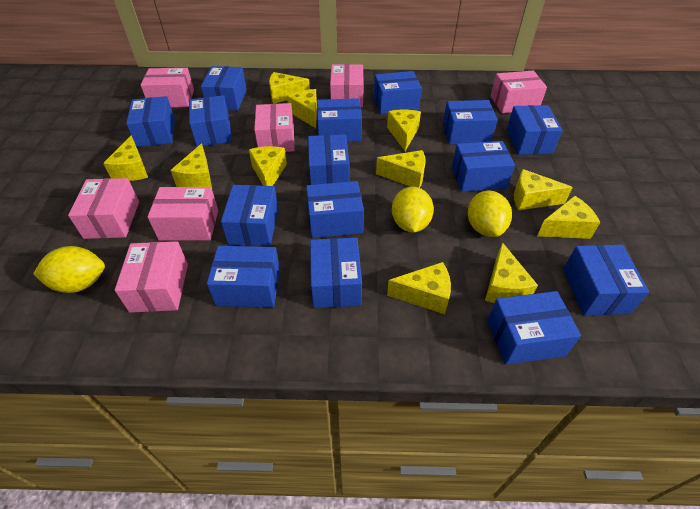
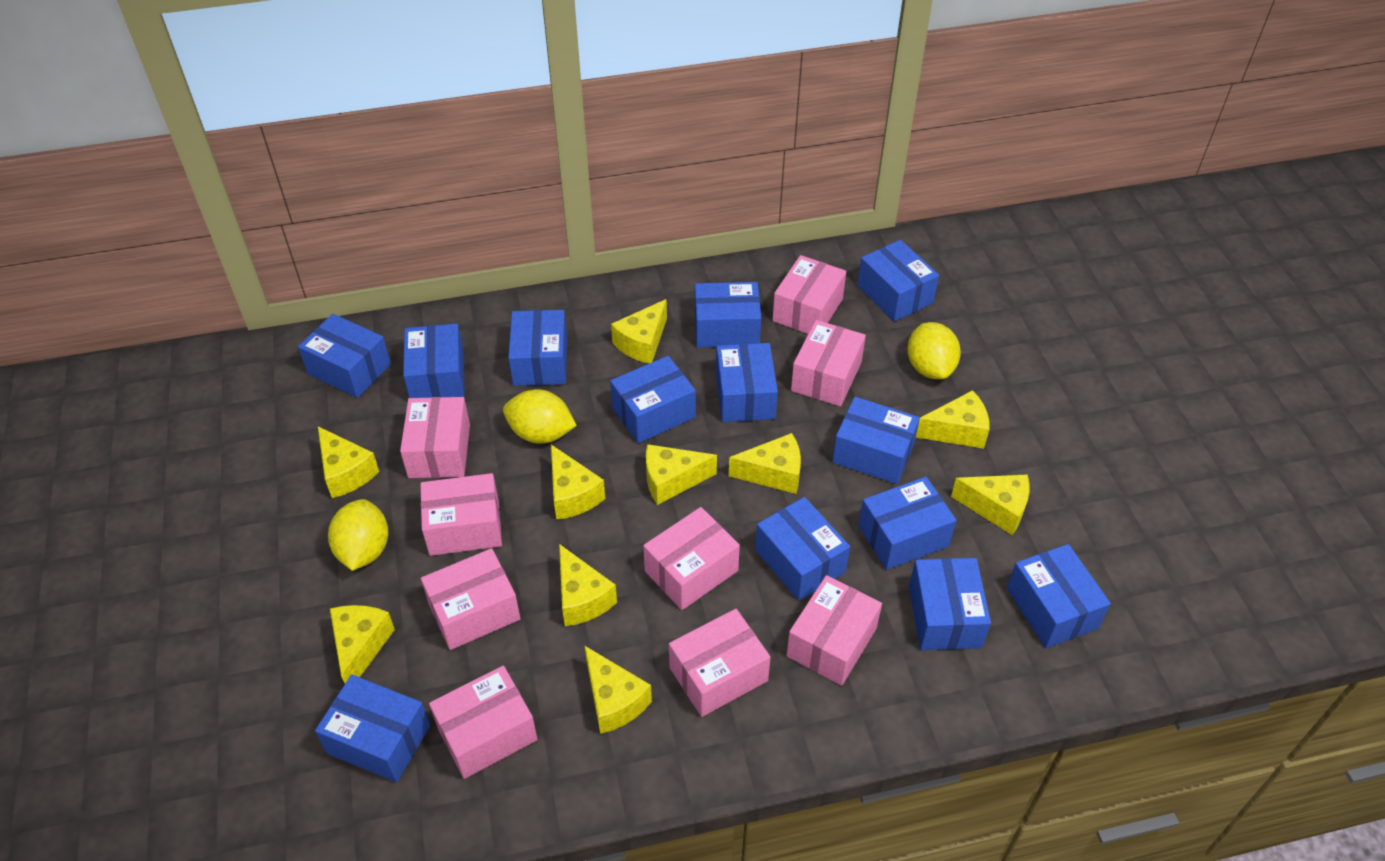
blue box: [126,96,175,147] [189,95,232,147] [201,66,247,111] [207,246,280,308] [221,185,278,247] [306,181,364,238] [308,134,349,185] [310,238,362,308] [317,98,362,142] [374,71,422,114] [443,100,498,144] [452,141,515,192] [487,291,581,365] [507,105,563,155] [563,245,649,315] = 15 -> [298,314,391,398] [315,675,430,782] [403,323,465,398] [508,310,567,386] [610,356,696,443] [695,282,761,348] [716,343,778,422] [755,497,850,600] [832,397,920,484] [857,240,939,322] [858,477,957,570] [909,558,991,650] [1007,544,1111,648] = 13
pink box: [68,178,139,239] [115,241,188,313] [141,68,194,107] [148,187,218,240] [254,103,295,152] [330,64,364,108] [491,71,547,113] = 7 -> [400,397,470,478] [420,473,502,556] [421,548,521,650] [429,666,537,779] [643,507,740,610] [669,609,771,717] [772,255,846,334] [787,575,882,686] [791,320,866,407] = 9
yellow cheese: [103,135,148,181] [170,143,212,188] [249,146,287,186] [269,72,310,104] [287,89,317,128] [376,150,426,188] [387,110,421,151] [387,262,451,314] [485,242,538,303] [514,169,573,210] [537,196,600,239] = 11 -> [318,426,379,498] [330,605,395,683] [551,445,606,520] [559,544,617,626] [584,645,652,734] [611,299,667,363] [646,444,717,505] [729,433,801,494] [916,390,990,449] [951,474,1029,535] = 10

